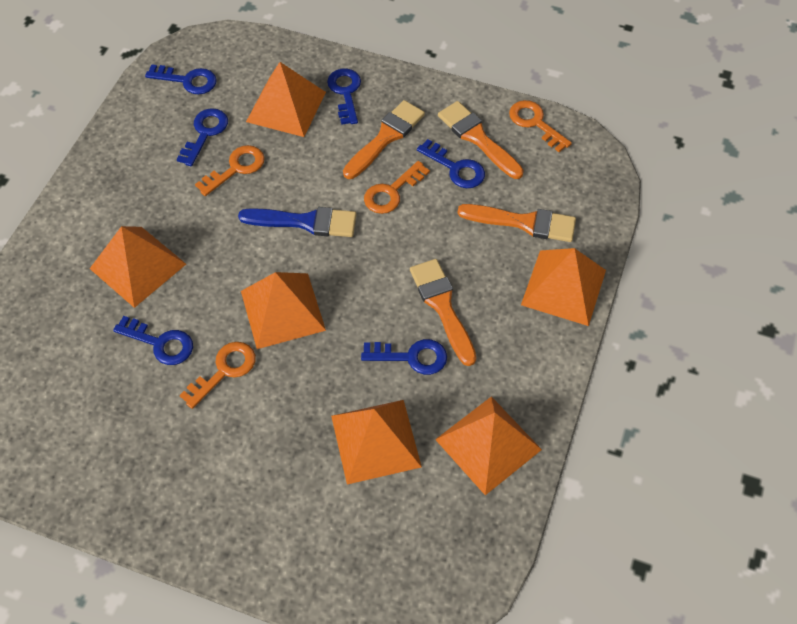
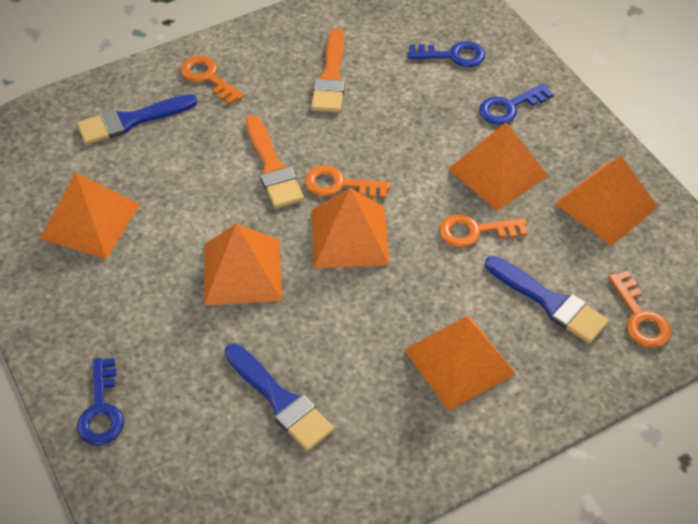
blue brush: [238,207,357,237] = 1 -> [77,94,197,145] [224,343,334,451] [485,256,609,344] = 3
blue key: [113,316,193,365] [145,64,217,95] [177,108,228,166] [327,68,361,125] [361,339,447,375] [417,139,485,188] = 6 -> [77,358,124,445] [408,41,485,67] [479,83,554,125] = 3
orange brush: [343,100,425,179] [410,259,476,366] [438,101,524,179] [458,204,576,242] = 4 -> [245,115,304,208] [311,28,345,112] = 2

